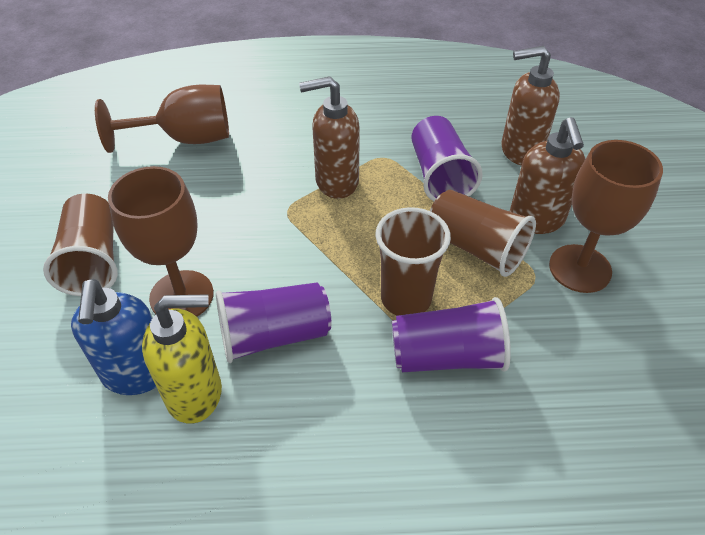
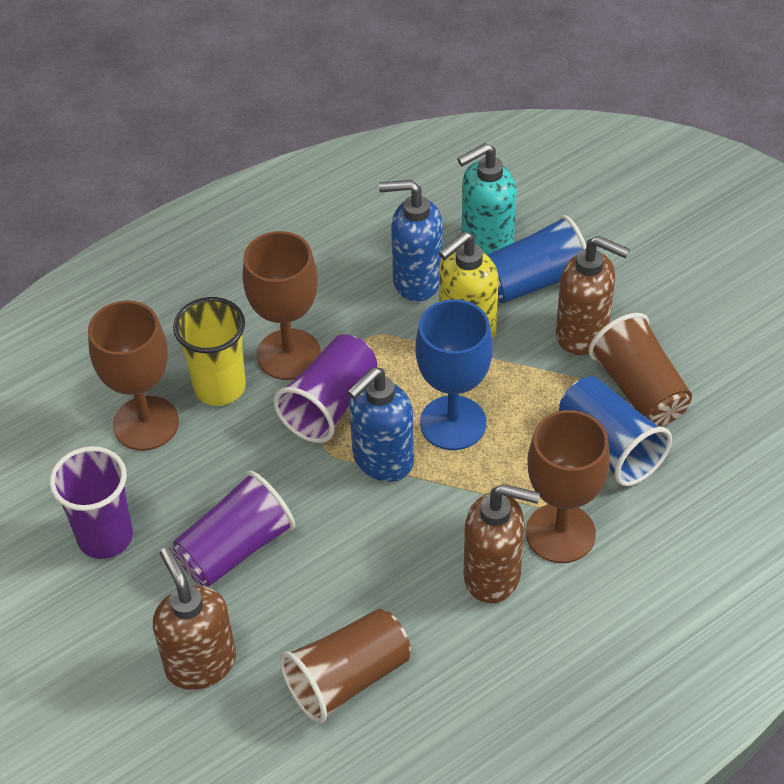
blue cup: none = 0 -> [487,215,586,303] [559,376,672,486] = 2
blue goblet: none = 0 -> [415,299,493,450] = 1
blue soap dispenser: [71,279,156,395] = 1 -> [347,367,414,482] [379,180,443,301] = 2
brown cup: [43,194,118,296] [375,207,451,316] [430,190,536,277] = 3 -> [280,609,411,724] [588,313,692,426] = 2
turquoise soap dispenser: none = 0 -> [457,143,517,255] = 1
yellow cup: none = 0 -> [173,297,246,406] = 1

